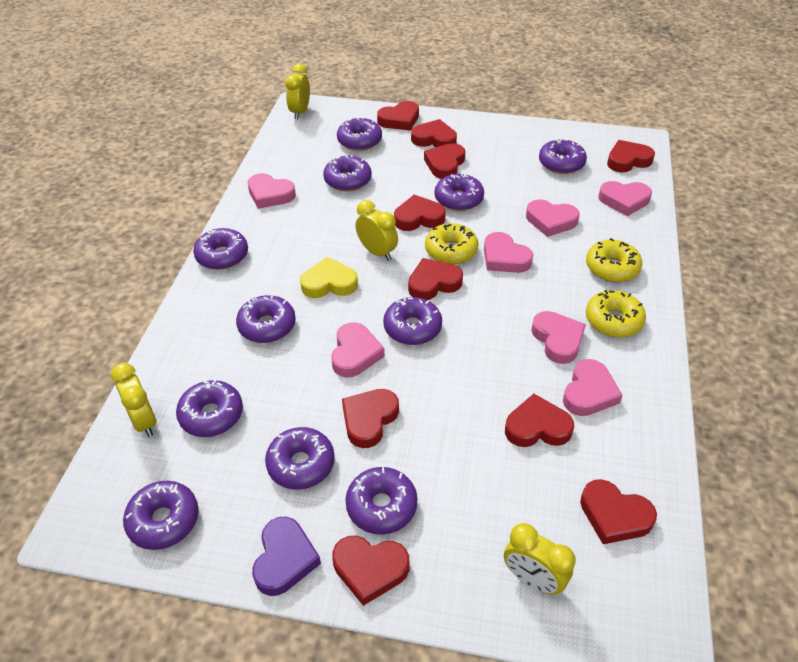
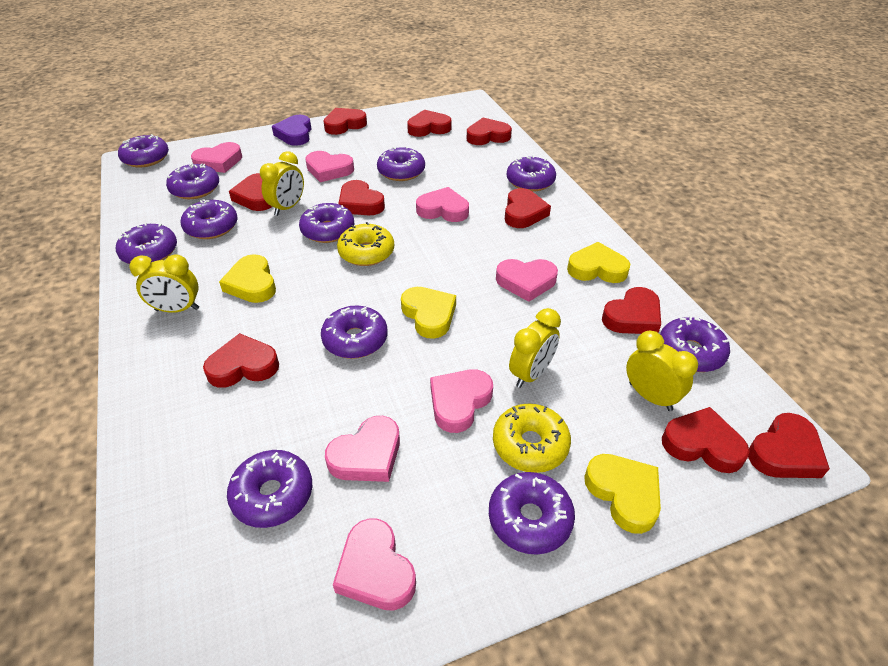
yellow donut: [425,223,479,264] [586,238,642,282] [586,290,646,338] = 3 -> [337,222,394,266] [493,404,571,473] = 2
yellow heart: [300,257,358,298] = 1 -> [219,254,276,303] [401,287,456,339] [567,242,630,283] [584,454,661,534] = 4

